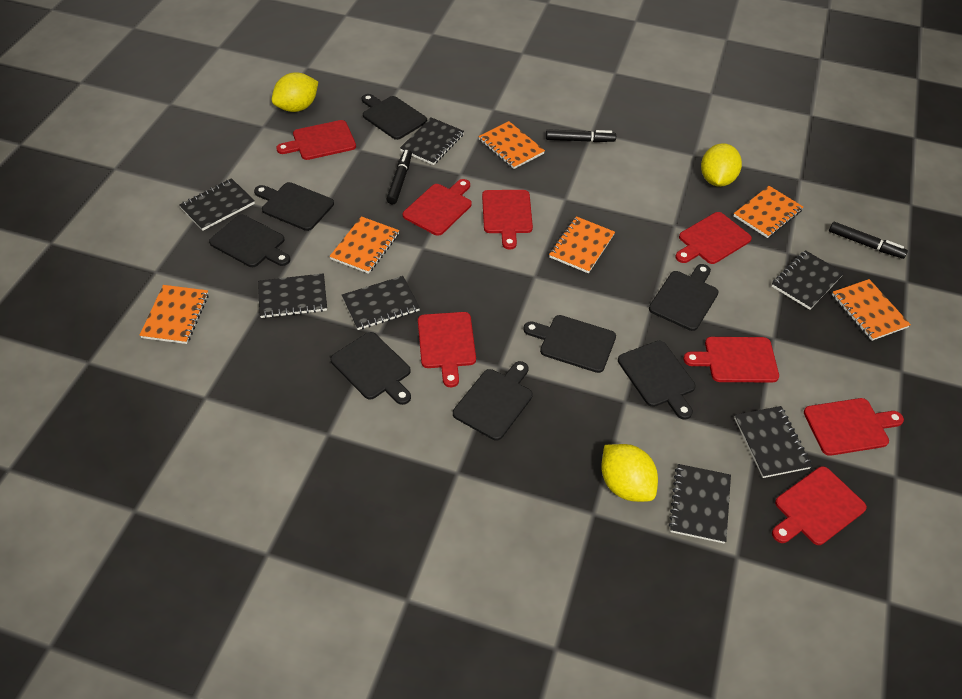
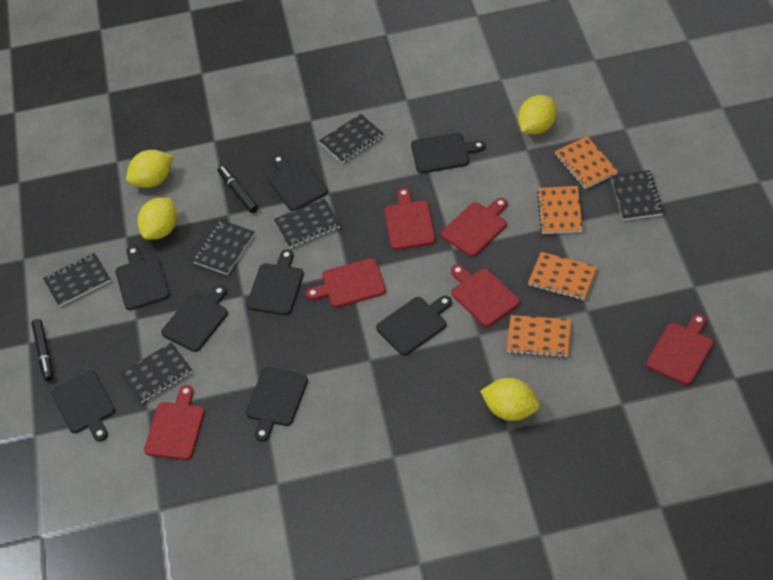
black marker: [387,149,412,204] [546,129,616,142] [829,222,908,259] = 3 -> [32,319,53,381] [218,166,258,213] = 2
black notebook: [179,178,255,231] [258,273,327,318] [342,276,420,330] [400,117,464,165] [669,464,731,543] [734,406,812,478] [772,250,844,310] = 7 -> [43,253,111,307] [120,342,192,403] [193,220,255,275] [274,198,340,248] [319,114,384,163] [611,170,663,221] = 6
orange notebook: [139,285,208,344] [330,216,399,274] [478,121,545,169] [549,216,615,273] [734,186,803,238] [832,279,911,341] = 6 -> [507,315,571,357] [528,252,597,300] [537,186,583,234] [555,136,618,189] = 4
red cutting board: [276,120,356,160] [403,179,472,236] [418,312,476,387] [482,190,533,249] [675,212,752,264] [683,337,779,382] [772,466,867,545] [804,398,904,456] = 8 -> [144,385,205,460] [306,258,386,307] [385,188,436,250] [441,198,508,256] [451,265,520,327] [646,314,713,385] = 6
yellow lemon: [272,72,318,112] [601,444,658,502] [701,143,742,187] = 3 -> [126,150,173,188] [138,198,177,240] [480,378,540,421] [518,95,557,134] = 4

